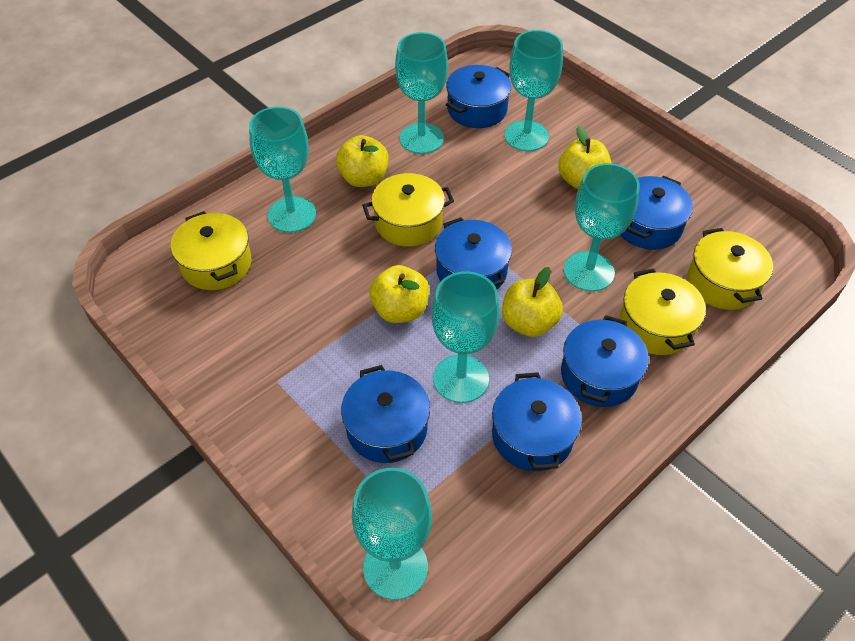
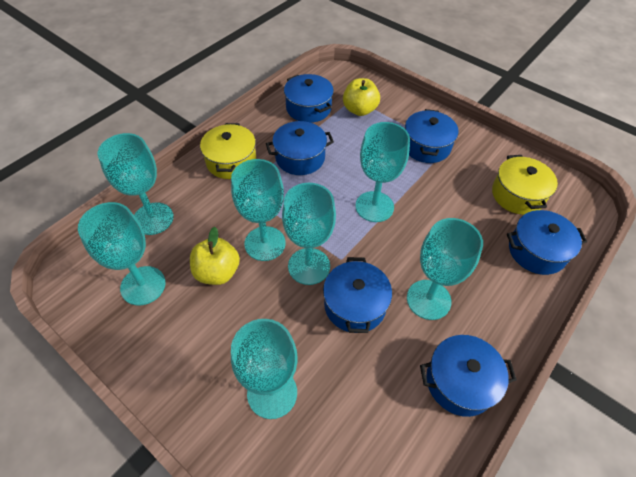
turquoise goblet: [249,106,316,233] [352,468,432,600] [395,32,448,154] [432,271,500,403] [504,30,563,151] [564,163,640,291] = 6 -> [78,202,166,305] [97,133,174,235] [231,159,285,261] [231,319,298,419] [282,183,336,285] [356,122,410,222] [407,218,483,320] = 7
yellow apple: [336,135,389,187] [370,265,429,323] [502,267,563,337] [558,126,612,189] = 4 -> [190,227,240,285] [343,78,380,116] = 2
yellow pot: [171,211,251,290] [362,173,454,247] [620,268,706,355] [688,228,773,310] = 4 -> [200,123,256,179] [492,155,558,215] = 2

